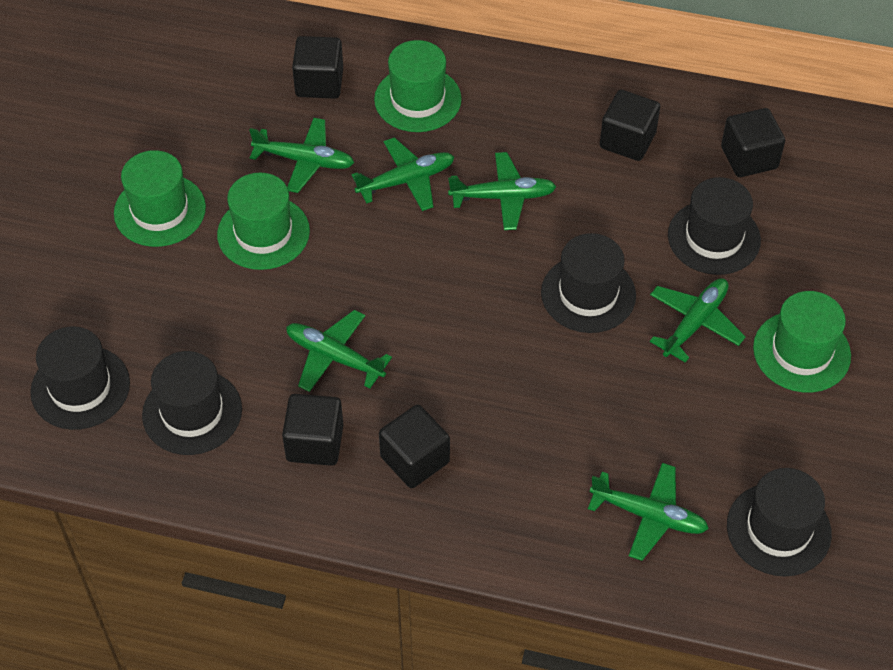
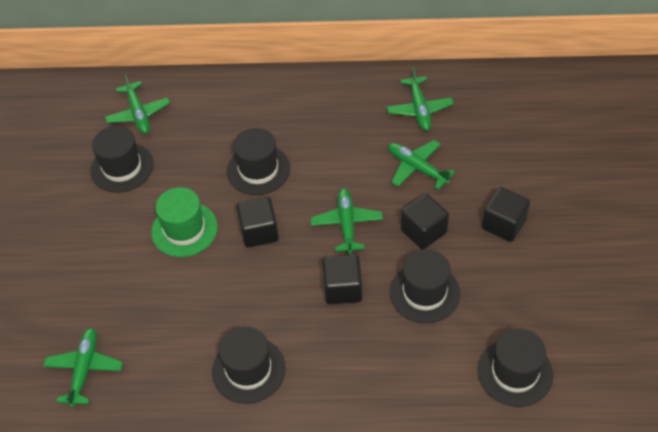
black cube: [282,394,343,466] [292,36,343,99] [379,405,450,488] [600,90,660,161] [721,108,785,177] = 5 -> [236,197,279,248] [322,255,362,305] [401,194,449,249] [482,187,530,242] = 4
green hat: [114,150,206,247] [217,173,310,270] [374,40,462,132] [753,291,851,393] = 4 -> [151,187,218,257] = 1
green plane: [249,118,354,193] [286,310,392,392] [352,137,454,211] [448,152,557,230] [588,463,709,561] [650,278,746,363] = 6 -> [43,328,123,407] [105,73,170,134] [310,188,383,254] [387,67,454,131] [388,140,455,190] = 5

